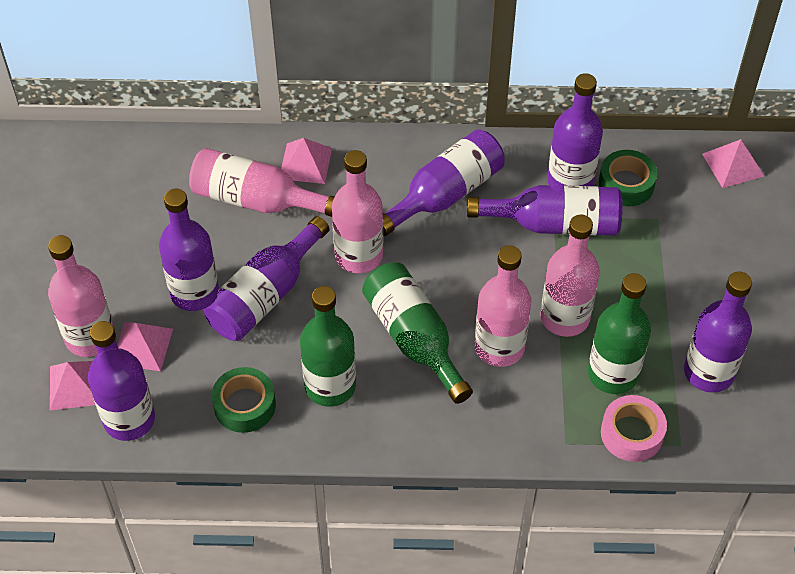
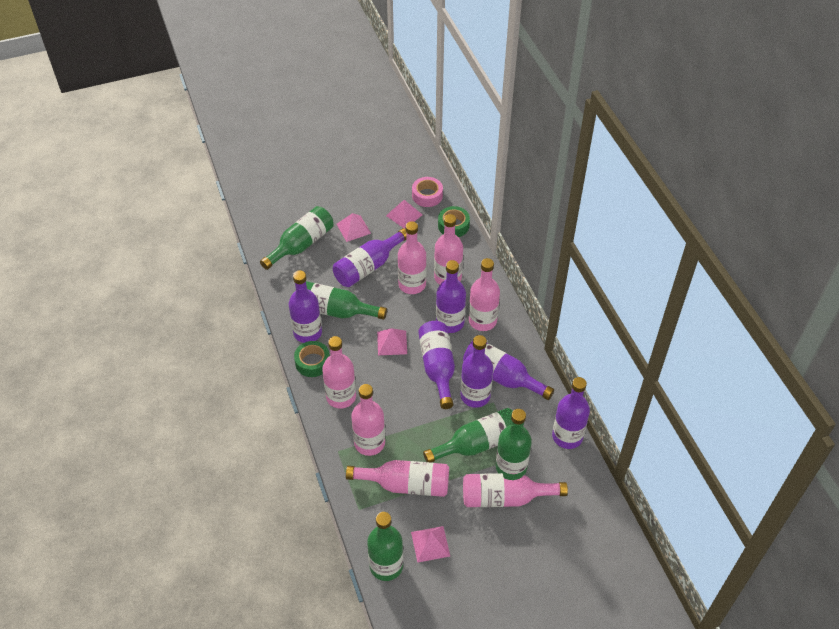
green bottle: [300,286,356,407] [362,263,473,404] [588,273,651,394] = 3 -> [260,206,334,270] [306,281,387,320] [367,512,403,581] [423,408,513,463] [496,409,532,475] = 5
pink bottle: [48,235,114,357] [189,148,335,217] [332,150,383,273] [475,245,531,367] [540,215,600,337] = 5 -> [322,336,356,409] [346,460,449,497] [351,384,385,456] [398,221,426,294] [434,214,463,285] [463,473,568,507] [469,258,500,331] = 7

